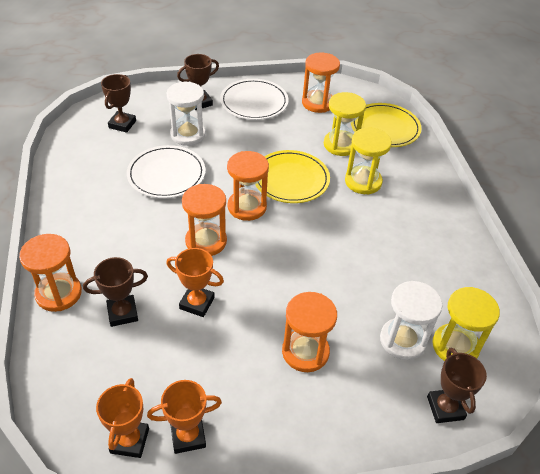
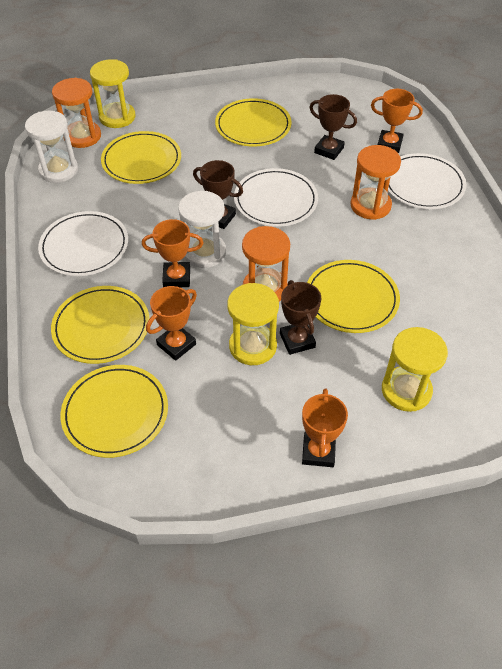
brown trophy: [83,257,148,327] [101,74,136,133] [177,54,219,110] [427,348,487,423] = 4 -> [193,160,243,229] [280,280,321,355] [309,94,357,160] = 3
orange hourglass: [19,234,82,312] [182,184,227,256] [227,151,269,221] [282,292,337,372] [302,52,340,113] = 5 -> [52,78,101,148] [242,226,290,301] [351,145,401,220] = 3
orange trophy: [96,378,149,458] [147,380,222,454] [166,248,224,317] = 3 -> [142,219,203,287] [146,286,197,361] [302,389,348,467] [371,89,423,153] = 4
white plate: [127,145,206,198] [220,79,289,120] = 2 -> [38,211,128,276] [234,168,318,227] [388,153,466,209] = 3
yellow plate: [255,150,330,203] [351,103,422,147] = 2 -> [51,286,149,364] [60,365,168,458] [101,131,181,184] [215,98,292,146] [307,260,400,333] = 5

